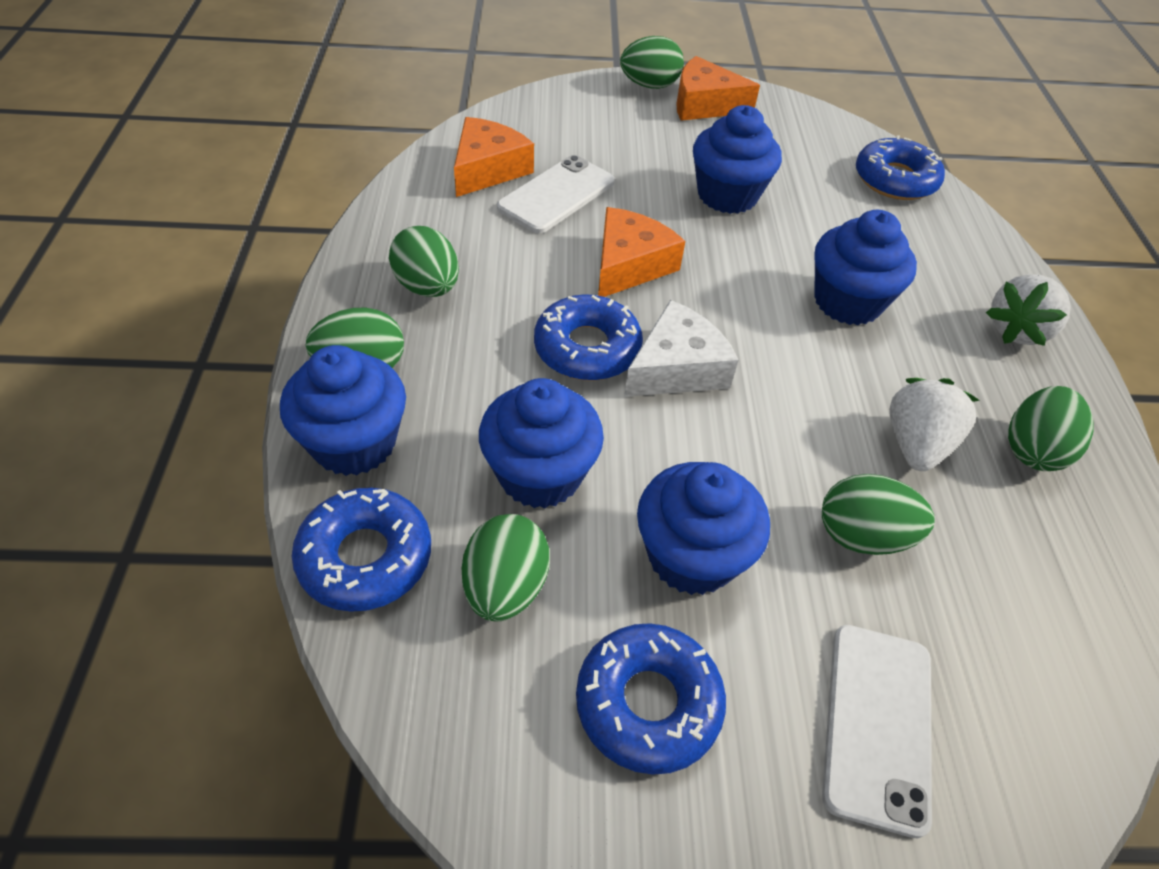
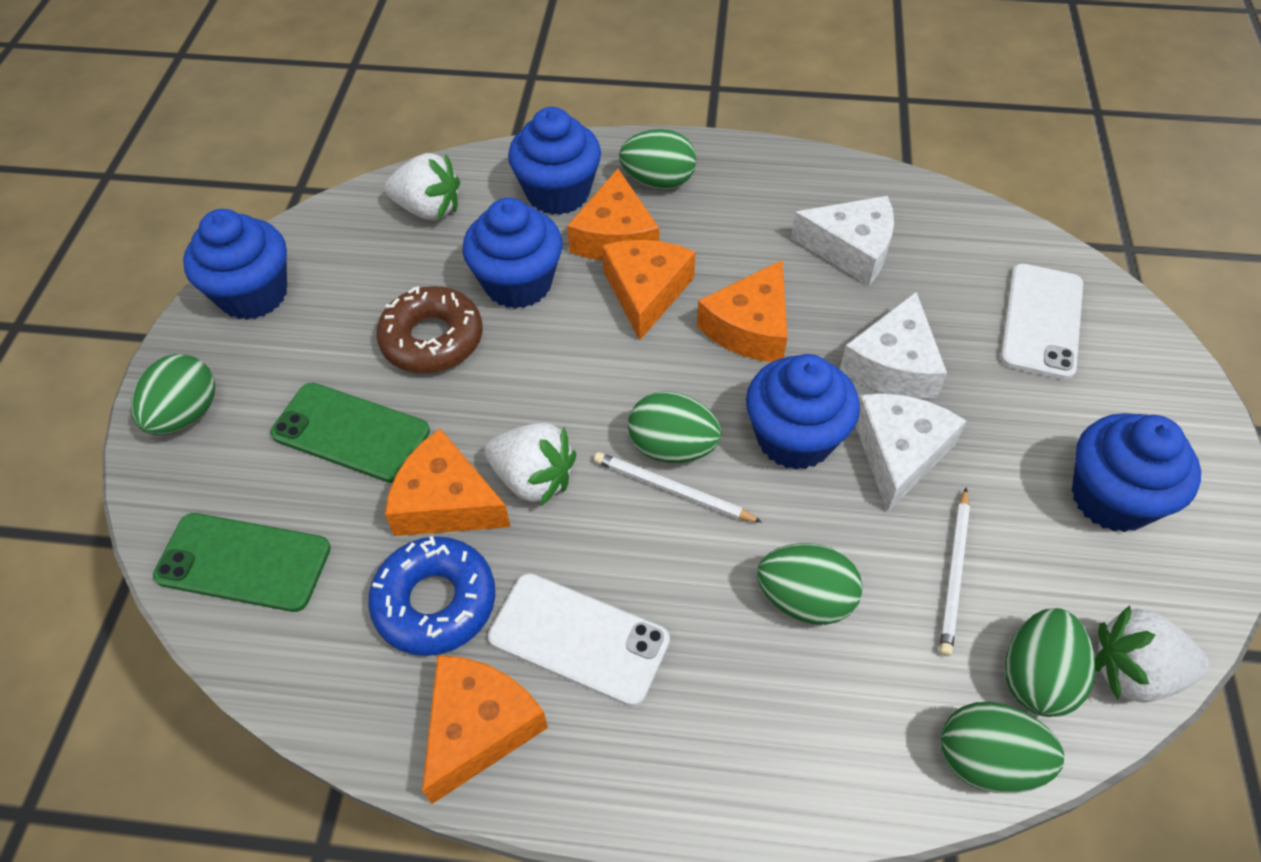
blue donut: [291,487,431,612] [534,294,643,381] [576,623,726,775] [856,135,945,200] = 4 -> [368,536,495,656] = 1
brown donut: none = 0 -> [376,286,483,373] = 1
green phone: none = 0 -> [153,513,331,612] [270,383,430,483] = 2
orange cheese: [454,117,534,197] [598,207,685,297] [676,56,760,121] = 3 -> [385,428,510,536] [422,655,548,804] [567,169,659,261] [602,240,696,340] [697,260,787,362] = 5
white cheese: [624,300,738,397] = 1 -> [791,196,894,286] [840,292,947,399] [856,393,966,512] = 3
white pencil: none = 0 -> [594,452,762,522] [939,488,970,656] = 2
white strawberry: [889,378,980,471] [986,274,1071,346] = 2 -> [384,153,460,220] [485,423,576,507] [1095,605,1209,703] = 3

